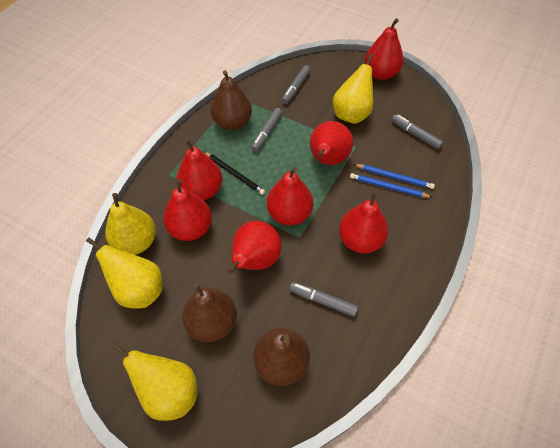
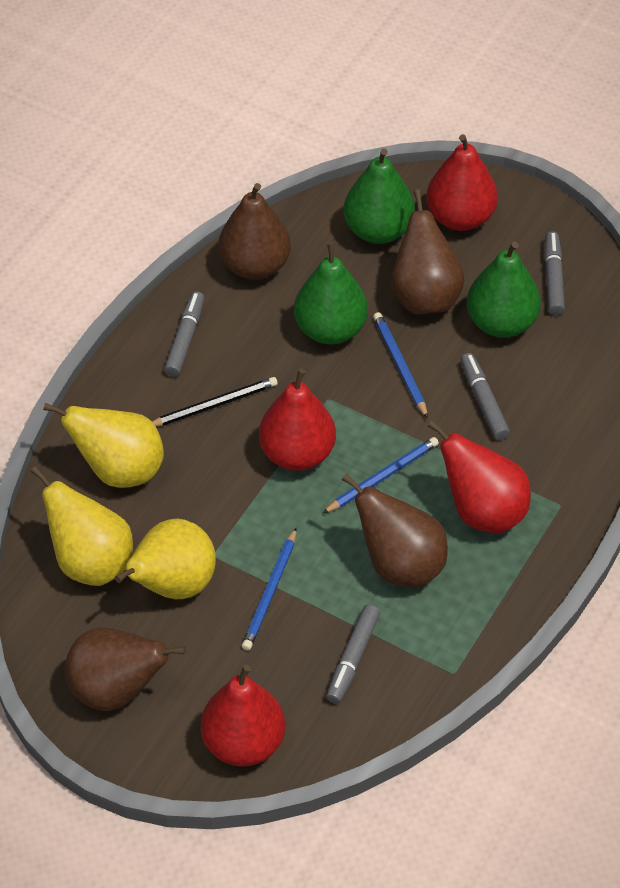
blue pencil: [350,173,432,198] [354,164,435,189] = 2 -> [242,527,297,650] [322,437,439,514] [373,312,428,419] = 3
brown pear: [182,284,237,342] [211,70,252,130] [253,328,310,386] = 3 -> [64,628,186,711] [218,183,291,280] [342,474,448,588] [391,190,464,315] = 4
green pear: none = 0 -> [294,242,368,345] [344,149,415,244] [467,241,541,338] = 3
red pear: [163,179,212,241] [176,139,222,200] [229,221,281,274] [267,167,313,225] [310,121,353,165] [339,191,388,253] [365,18,404,80] = 7 -> [201,665,285,766] [259,368,336,471] [426,134,498,231] [428,421,531,533] = 4
yellow pear: [86,237,163,309] [105,193,156,255] [112,343,198,421] [333,54,373,124] = 4 -> [31,466,133,586] [43,403,164,488] [115,519,216,599] = 3

